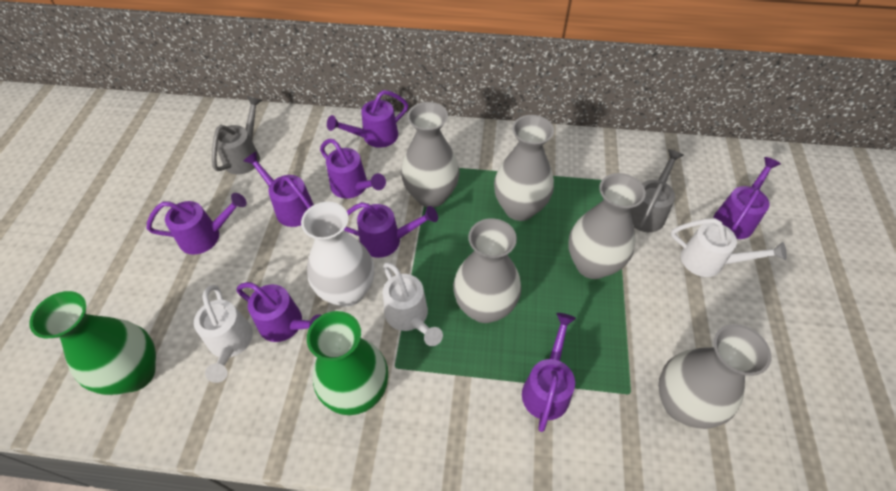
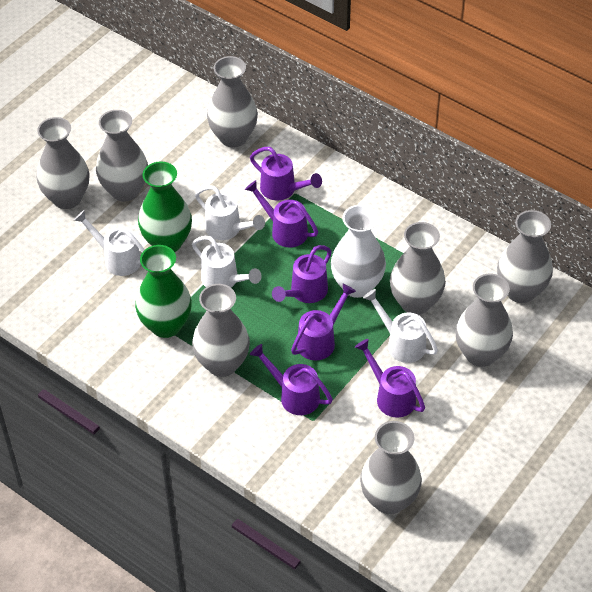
grey vase: [401,102,460,208] [453,218,521,323] [494,115,554,221] [568,173,646,279] [658,324,771,429] = 5 -> [37,117,89,209] [96,110,148,202] [192,284,250,377] [207,56,258,147] [360,421,422,514] [390,222,446,315] [455,274,513,367] [497,210,553,303] = 8
grey watering can: [212,96,262,174] [630,149,684,232] = 2 -> none = 0
purple watering can: [147,193,247,255] [237,282,321,342] [244,152,314,227] [320,139,386,199] [327,90,408,148] [344,202,438,258] [522,313,576,432] [713,157,781,239] = 8 -> [245,180,318,248] [250,147,322,200] [250,344,333,415] [272,245,332,303] [291,284,356,360] [355,339,425,418] = 6
white watering can: [194,285,253,383] [383,262,443,346] [671,218,787,277] = 3 -> [74,210,145,276] [192,236,261,287] [195,185,265,240] [363,289,438,363] = 4

